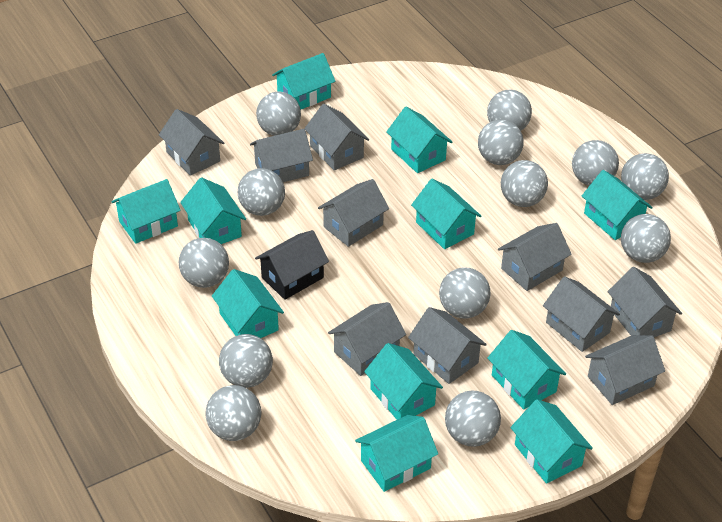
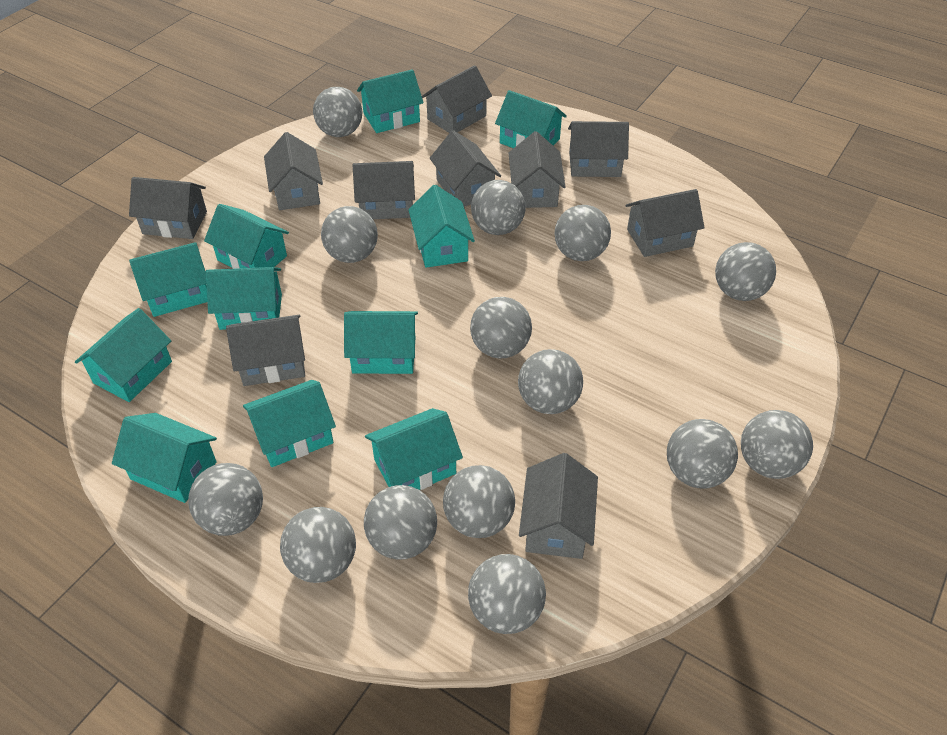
black house: [255,230,329,300] = 1 -> none = 0
grey ball: [179,238,229,288] [205,385,261,441] [219,334,273,388] [238,168,285,216] [256,92,301,136] [439,267,491,319] [445,390,501,447] [478,119,523,165] [487,90,532,131] [501,160,548,207] [572,140,619,186] [621,153,669,200] [621,214,671,263] = 13 -> [188,463,263,536] [280,507,356,583] [313,87,362,137] [321,206,378,263] [364,485,437,560] [443,465,515,538] [468,554,546,634] [470,297,532,359] [471,180,526,235] [518,349,583,414] [555,205,611,261] [667,419,738,489] [715,242,776,301] [741,410,813,479] = 14

